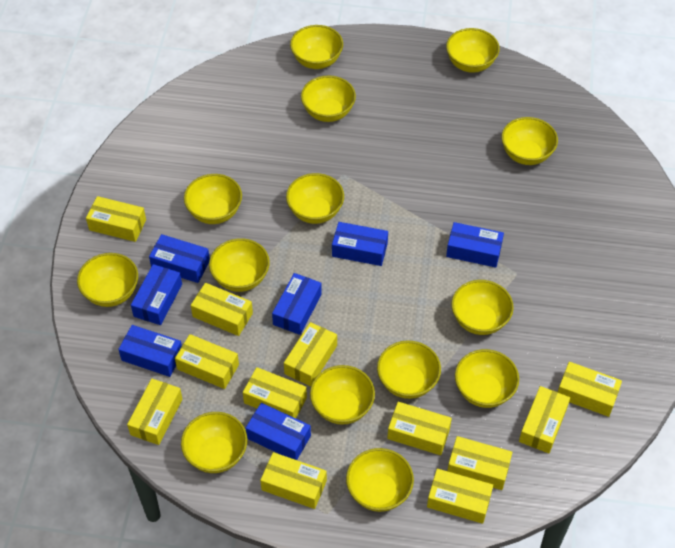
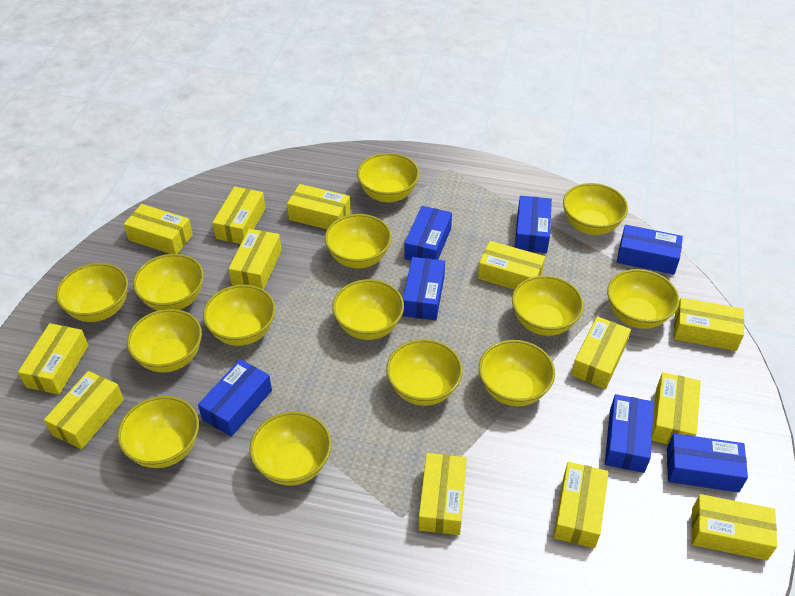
yellow box: [86,196,146,242] [127,379,182,445] [175,334,239,389] [191,283,253,336] [243,367,307,418] [260,452,327,509] [284,322,337,386] [387,402,452,455] [427,469,493,524] [447,436,512,490] [519,386,570,453] [558,362,622,417] = 12 -> [18,323,89,395] [44,371,124,449] [124,204,193,254] [212,186,266,244] [228,229,282,290] [287,184,351,229] [418,453,467,535] [478,241,545,290] [553,462,609,548] [571,316,631,389] [652,372,701,445] [674,298,744,351] [692,494,777,560] = 13

